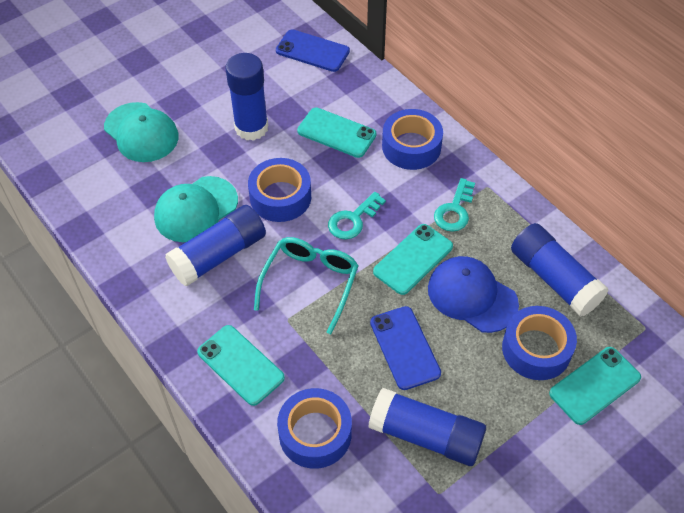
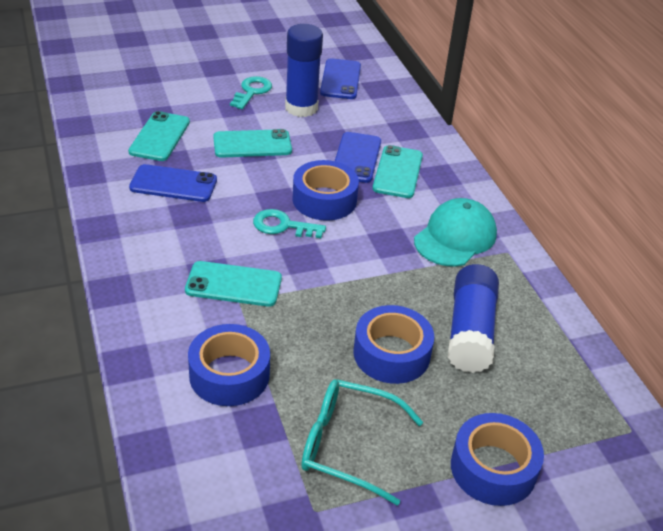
blue cap: [428,256,519,333] = 1 -> none = 0
blue glue stick: [165,205,266,286] [225,53,268,141] [368,388,486,466] [511,223,609,317] = 4 -> [285,24,323,117] [448,264,499,373] = 2
blue phone: [276,29,350,72] [370,306,441,390] = 2 -> [129,164,217,202] [320,58,361,99] [335,132,381,183] = 3
turquoise cap: [104,102,179,162] [154,176,238,242] = 2 -> [414,198,497,267] = 1

